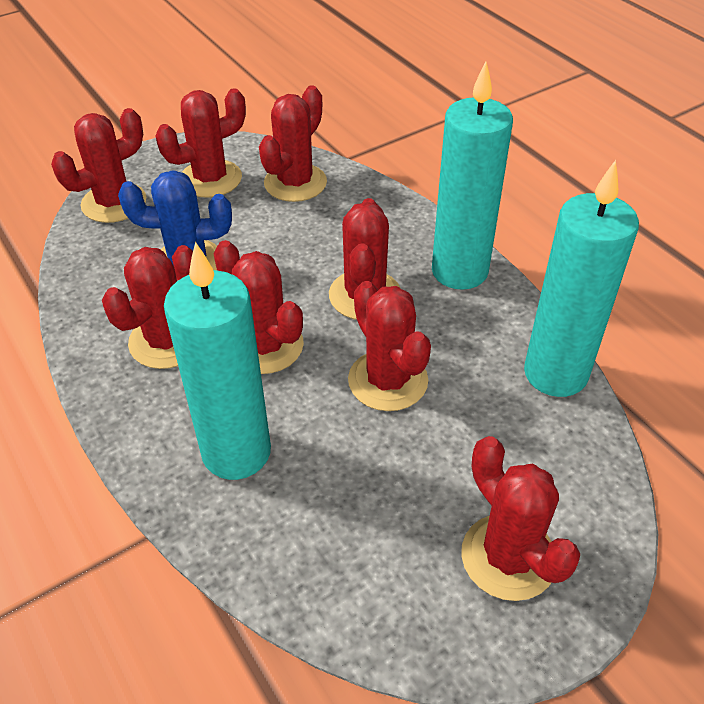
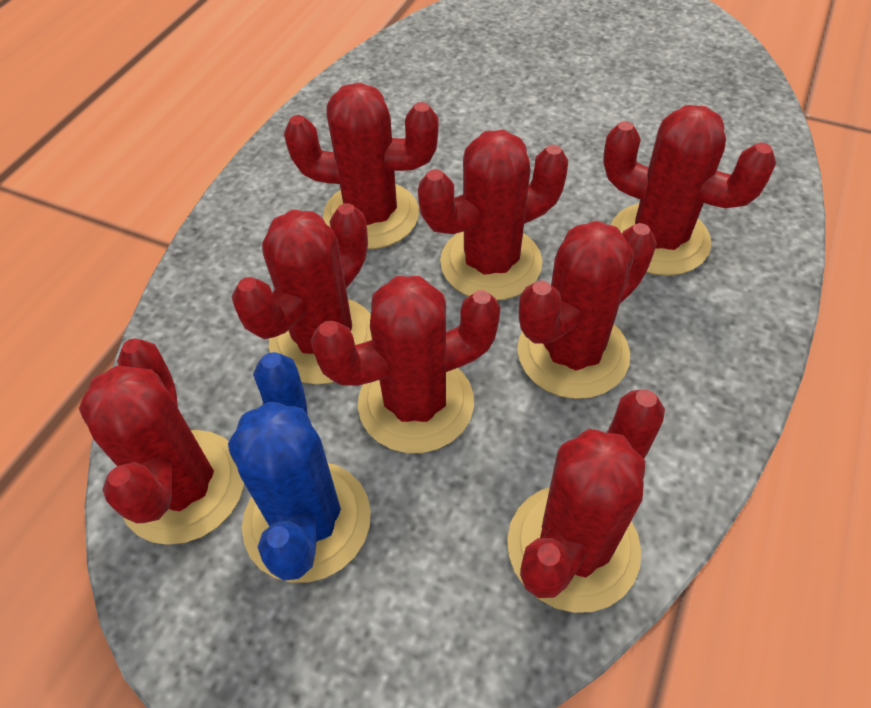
turquoise candle: [164,242,271,480] [432,62,513,290] [524,160,639,397] = 3 -> none = 0

